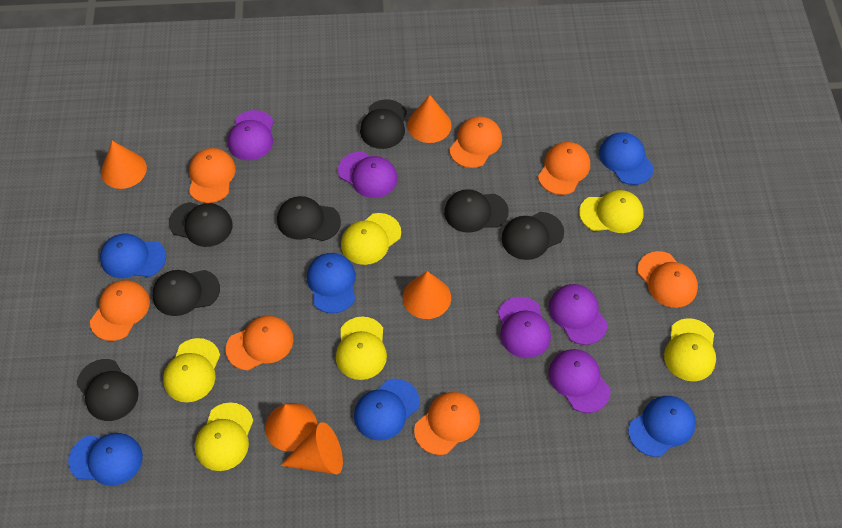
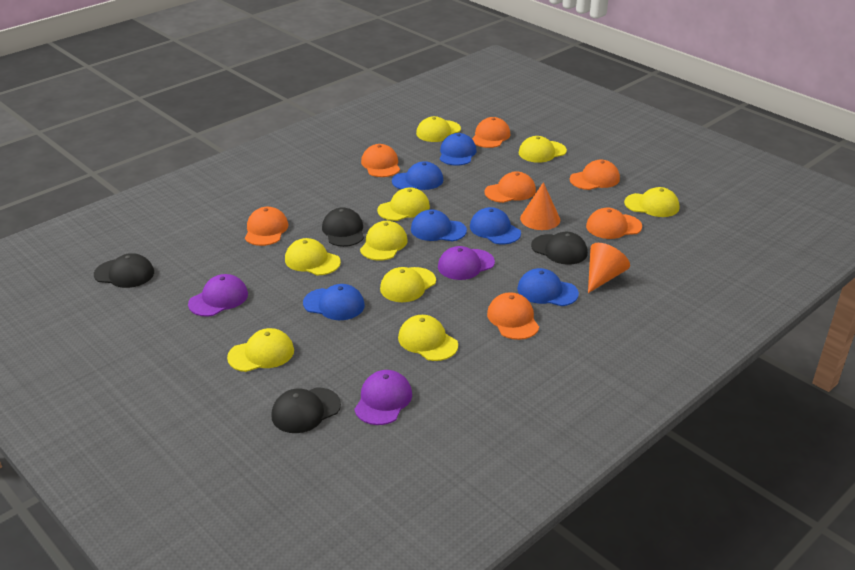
black cap: [77,359,139,421] [152,270,220,316] [169,202,233,247] [277,196,341,241] [360,99,407,149] [444,189,509,233] [501,212,564,260] = 7 -> [94,253,154,288] [271,388,341,433] [322,207,364,247] [531,232,588,265] = 4
orange cone: [101,141,147,189] [265,403,317,452] [280,422,343,474] [403,271,451,319] [407,95,452,143] = 5 -> [520,182,560,230] [588,243,630,293] = 2
purple cap: [228,110,274,160] [338,152,398,198] [498,297,551,358] [548,349,611,413] [549,284,608,345] = 5 -> [188,274,248,317] [354,370,412,425] [438,246,495,280] = 3
yellow cap: [163,338,220,402] [195,402,253,471] [336,317,387,380] [341,213,401,265] [579,190,644,233] [664,318,716,381] = 6 -> [227,328,294,372] [285,238,341,275] [360,221,408,261] [377,187,430,221] [380,267,436,302] [398,315,458,361] [416,116,461,142] [519,136,567,163] [624,187,679,217] = 9

